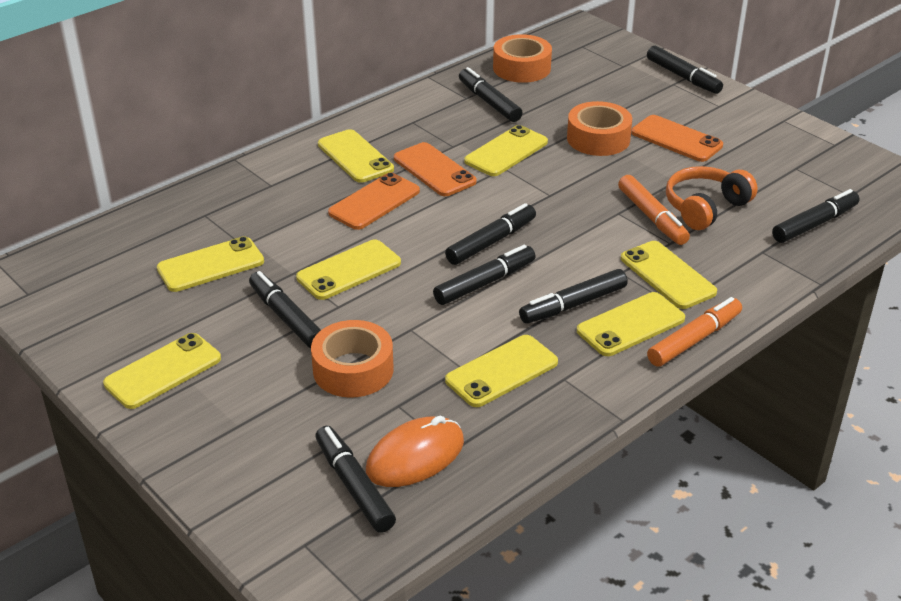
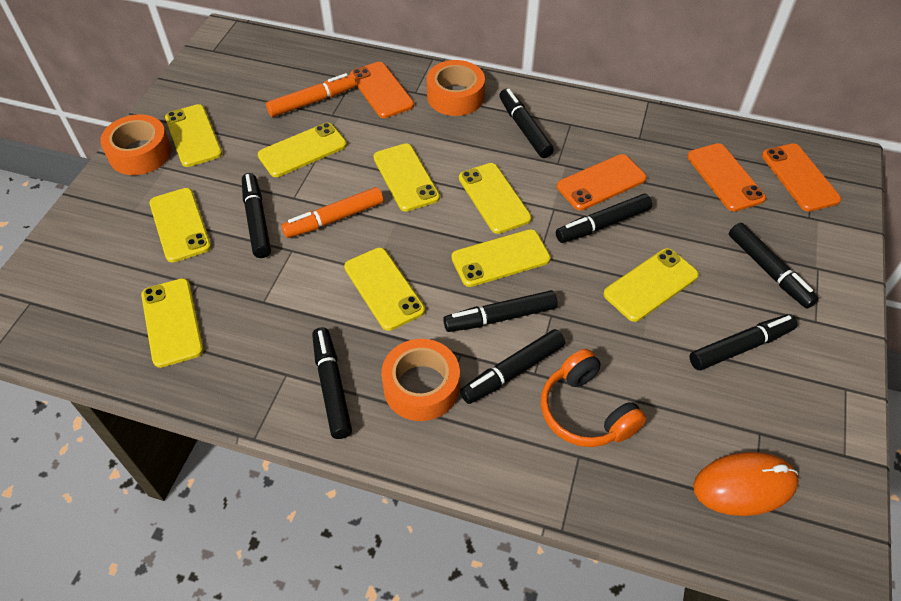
orange phone: [328,173,420,230] [394,142,477,196] [631,115,723,162] = 3 -> [350,62,414,118] [557,154,647,211] [687,143,766,212] [762,143,841,212] = 4
yellow phone: [103,333,221,409] [157,236,264,292] [296,239,401,300] [318,129,394,183] [445,335,558,407] [464,125,548,176] [577,292,685,356] [621,241,717,309] = 8 -> [141,278,204,368] [149,188,211,263] [165,104,222,167] [258,123,347,177] [344,248,425,331] [373,143,440,212] [451,229,551,287] [459,163,532,234] [604,248,699,322] = 9

